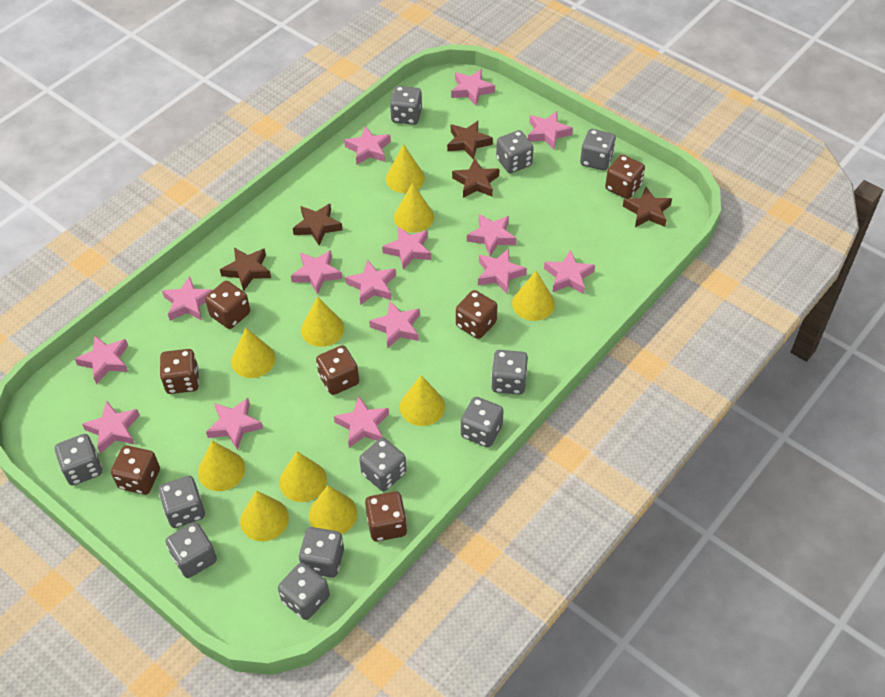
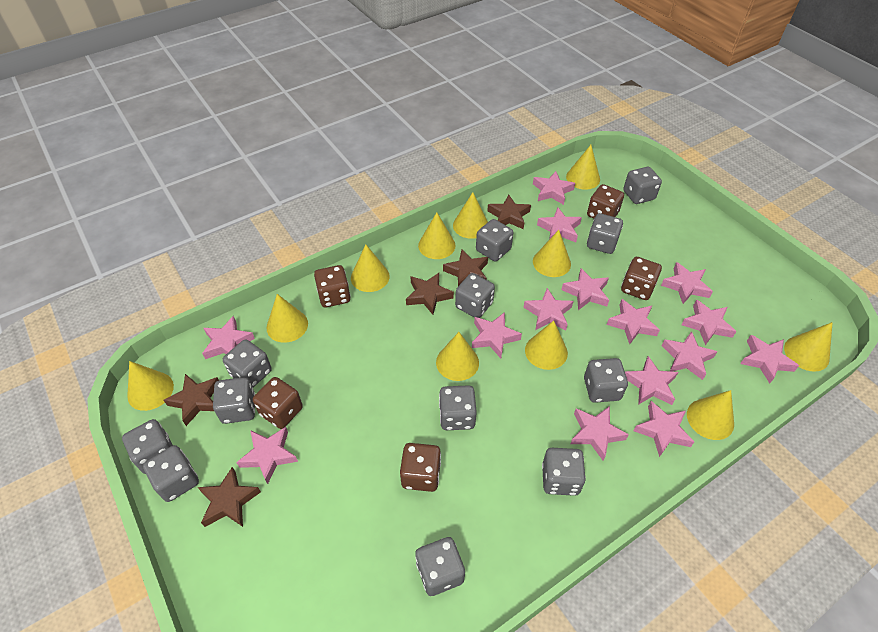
brown dice: [111,445,160,495] [160,349,199,394] [205,281,250,329] [316,345,359,395] [365,491,407,542] [456,290,497,339] [605,155,645,199] = 7 -> [253,377,303,429] [314,265,350,307] [400,443,441,492] [587,184,624,219] [621,257,662,300] = 5
grey dice: [55,434,102,485] [159,476,205,528] [166,522,217,578] [278,562,330,620] [299,527,344,578] [359,438,406,491] [390,86,422,125] [461,397,504,447] [491,350,528,395] [496,130,534,173] [580,129,616,171] = 11 -> [122,419,173,474] [143,445,199,502] [213,377,255,424] [223,339,272,387] [415,537,465,596] [439,385,477,430] [455,273,495,318] [476,219,513,261] [542,448,586,496] [584,358,628,403] [587,213,623,254] [623,167,662,204] = 12
yellow cone: [198,441,245,491] [231,328,276,378] [240,491,289,542] [280,451,327,502] [301,296,344,347] [309,485,357,534] [386,144,425,193] [394,183,434,232] [400,375,445,426] [512,271,555,321] = 10 -> [127,361,174,411] [266,294,308,343] [351,244,390,292] [418,212,456,259] [436,332,479,381] [453,192,488,239] [525,321,568,370] [533,230,571,277] [566,145,600,190] [687,390,734,440] [784,322,833,372] = 11

